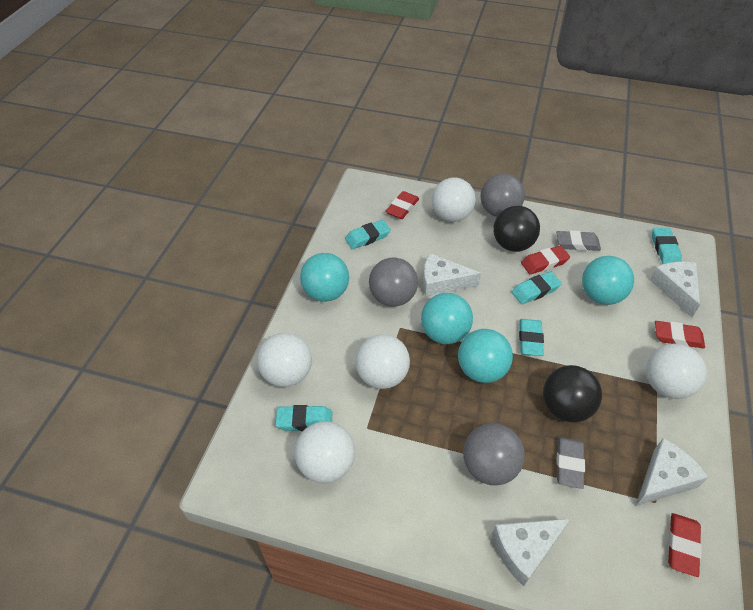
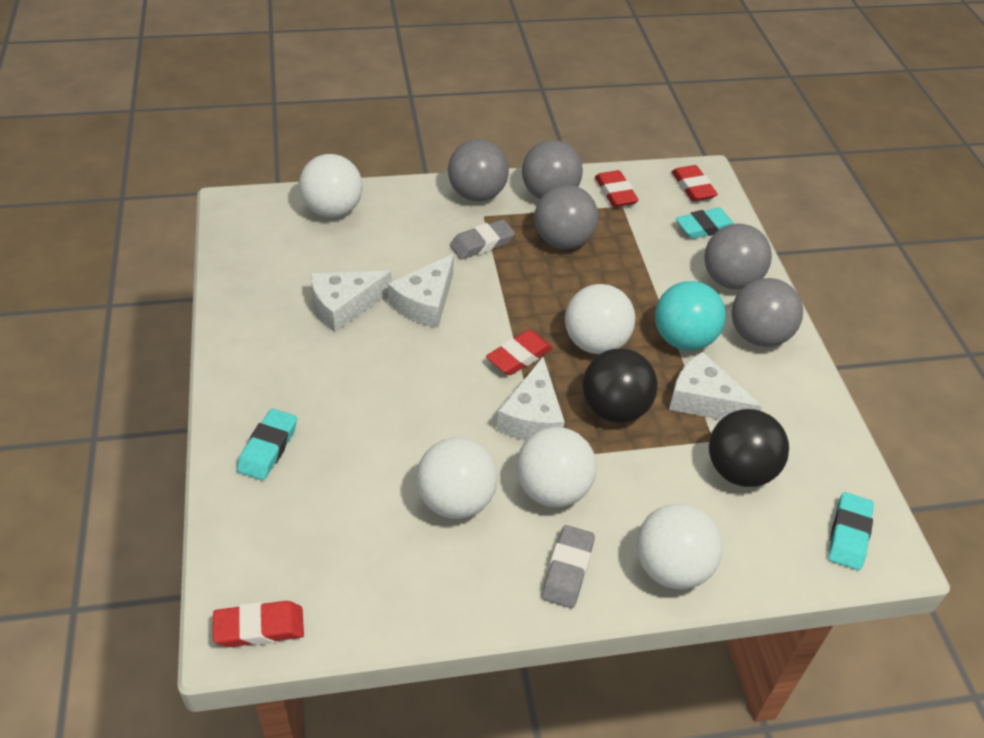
grey ball: [369,257,418,307] [463,423,525,485] [480,174,525,217] = 3 -> [448,139,509,202] [522,140,583,199] [535,185,598,249] [704,224,772,290] [732,278,803,347] = 5
turquoise ball: [300,253,349,302] [421,293,473,344] [458,329,513,383] [582,256,634,305] = 4 -> [655,281,726,351] = 1
turquoise eraser: [275,405,332,432] [345,220,391,249] [512,272,562,304] [519,319,544,356] [652,228,682,264] = 5 -> [237,409,297,480] [676,208,734,239] [828,492,874,570] = 3

